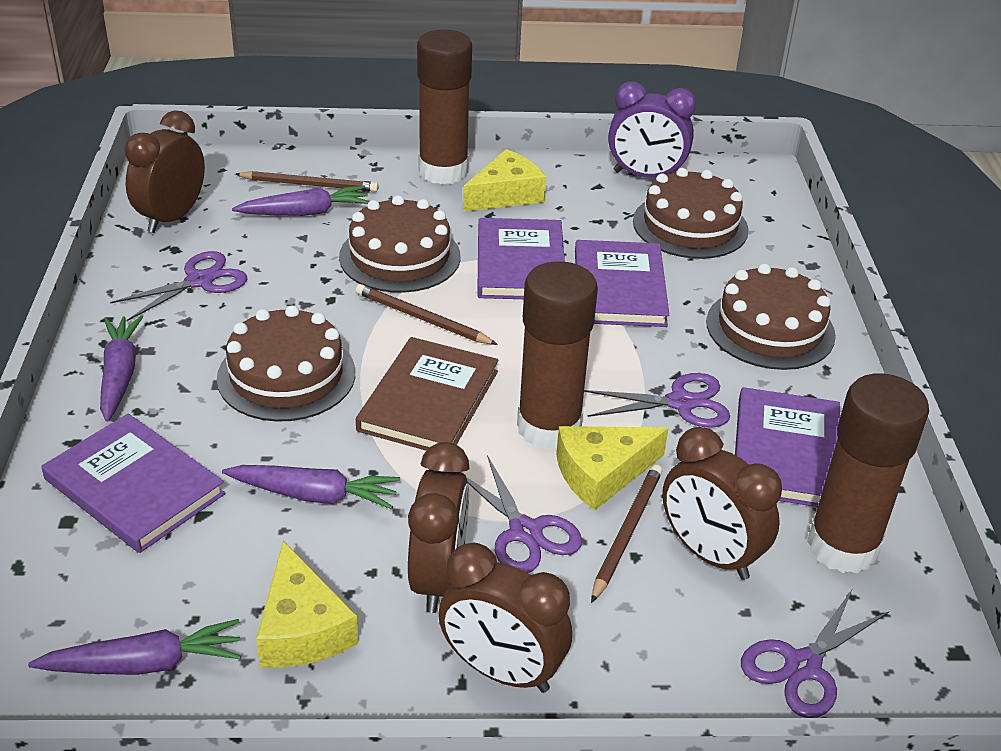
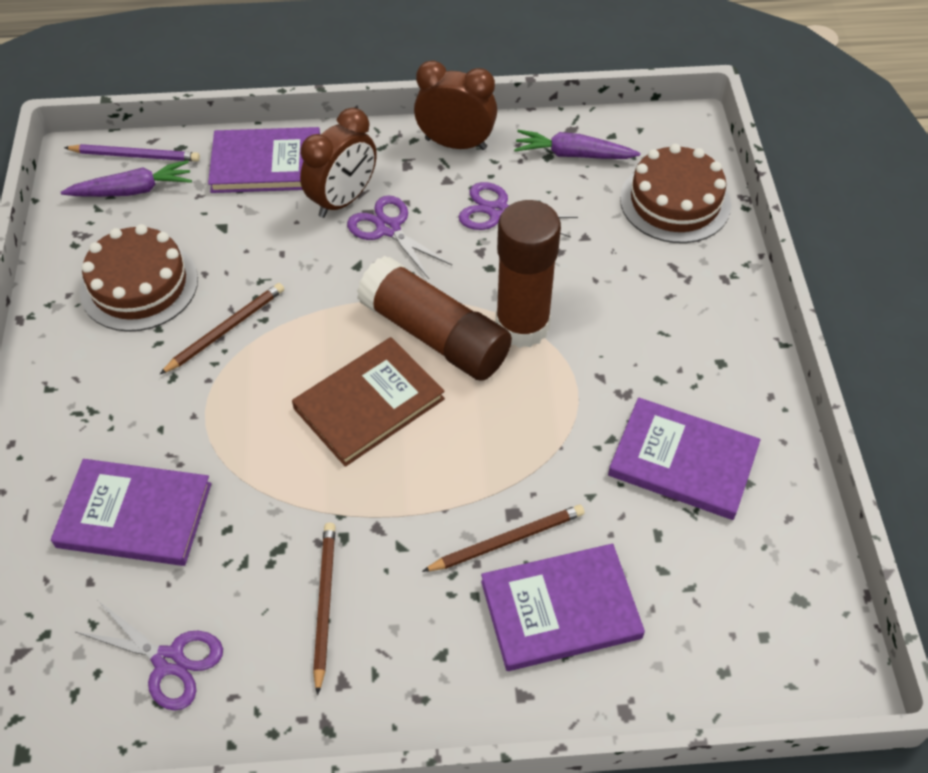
brown cake: [217,305,355,422] [339,195,460,293] [633,168,749,259] [706,264,836,370] = 4 -> [80,224,198,332] [620,144,731,243] = 2
brown clock: [125,110,205,233] [408,442,469,613] [438,543,572,693] [662,427,782,580] = 4 -> [300,108,377,218] [414,60,497,150] = 2
brown glue stick: [417,30,472,185] [517,261,598,450] [807,373,929,573] = 3 -> [357,256,512,381] [496,200,561,348] = 2
purple carrot: [28,619,241,675] [100,315,143,422] [222,465,400,509] [232,186,370,216] = 4 -> [61,160,192,197] [514,130,641,159] = 2
purple clock: [608,82,696,178] = 1 -> none = 0
purple pencil: none = 0 -> [64,144,200,162] = 1
purple scissors: [110,251,247,321] [466,455,582,573] [584,373,730,428] [741,590,890,718] = 4 -> [74,601,223,711] [347,195,452,279] [459,182,578,238] = 3
yellow cheese: [256,541,358,668] [463,149,546,212] [556,426,669,510] = 3 -> none = 0

